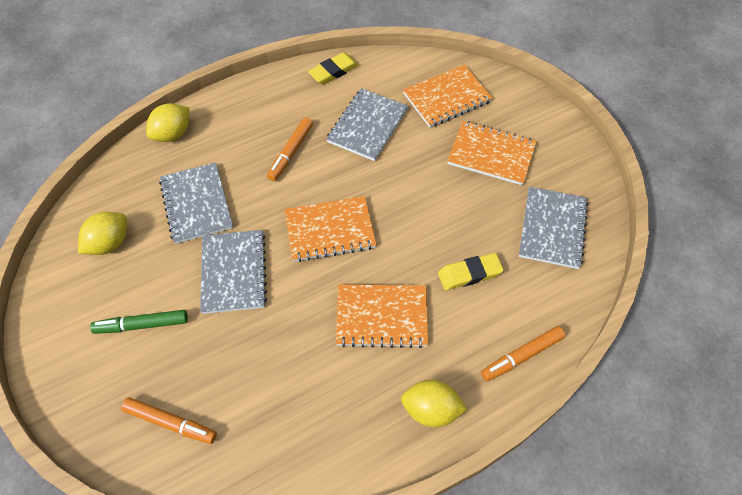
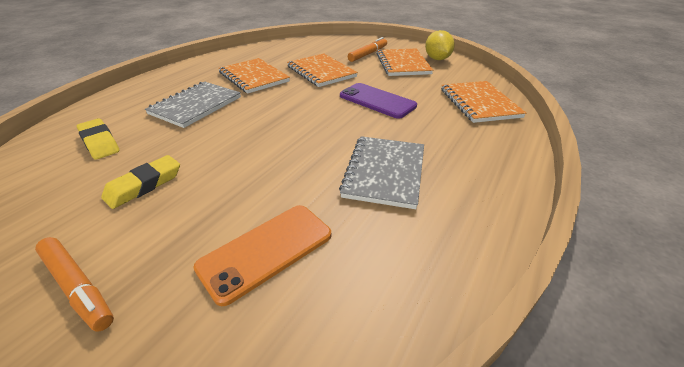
green marker: [90,310,188,334] = 1 -> none = 0
grey notebook: [159,162,233,244] [200,230,267,314] [326,88,408,161] [519,186,588,269] = 4 -> [145,82,241,128] [339,136,424,209] = 2
orange marker: [121,397,217,444] [267,118,313,181] [481,326,565,381] = 3 -> [35,237,114,331] [348,37,387,62] = 2
orange phone: none = 0 -> [193,205,331,306] = 1
purple phone: none = 0 -> [340,83,417,118] = 1
yellow lemon: [78,212,127,255] [146,103,189,142] [401,380,468,427] = 3 -> [425,30,455,60] = 1

